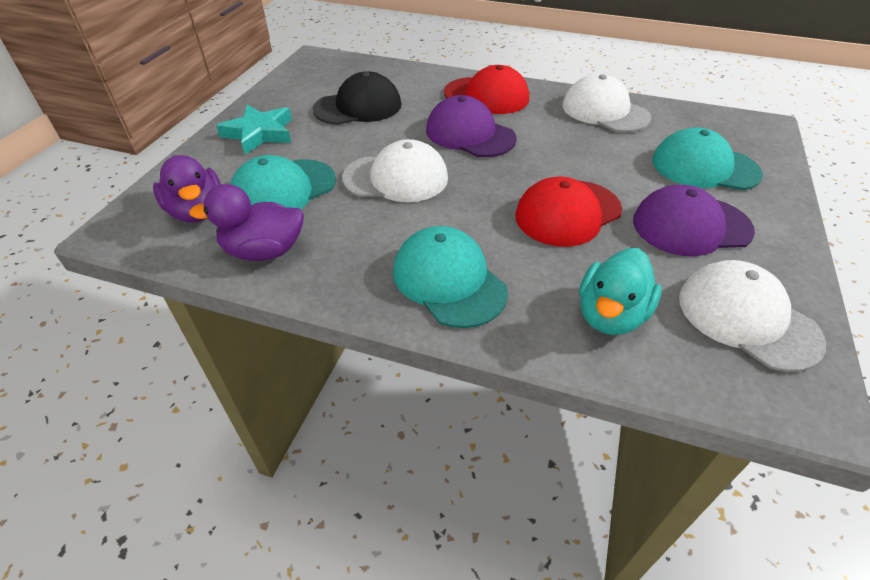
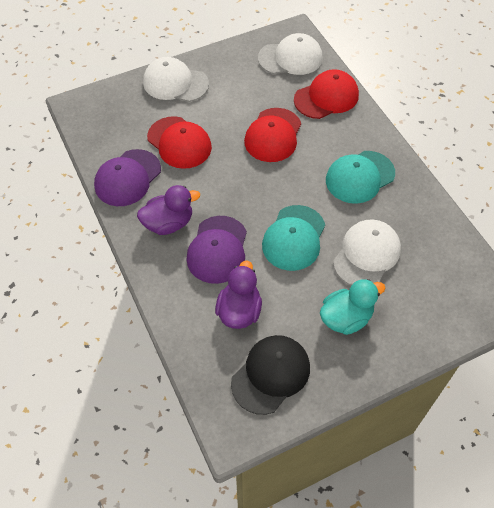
red cap: [444,65,529,114] [515,177,622,247] = 2 -> [147,116,212,169] [244,108,301,162] [294,69,359,119] = 3
turquoise cap: [230,155,336,210] [393,226,508,328] [652,127,763,190] = 3 -> [262,205,325,271] [326,151,395,204] = 2
turquoise star: [216,105,292,154] = 1 -> none = 0

